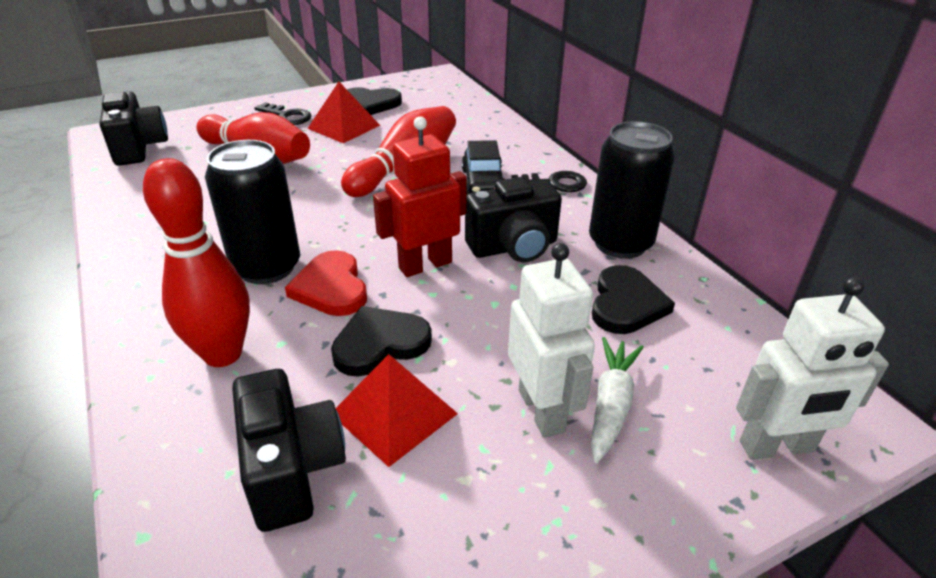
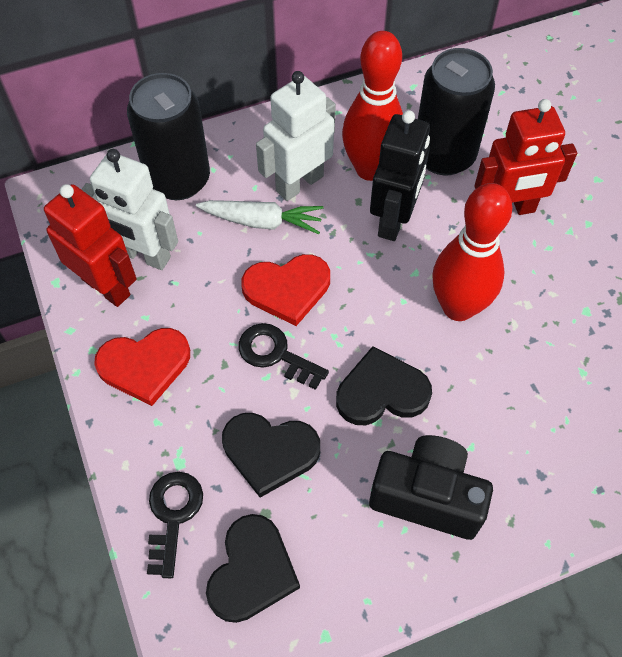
black camera: [100,91,168,166] [232,369,346,532] [465,177,562,262] = 3 -> [369,435,493,540] = 1
black car: [462,140,505,196] = 1 -> none = 0
black robot: none = 0 -> [370,110,430,241] = 1
red bowling pin: [143,158,250,367] [196,112,310,164] [341,106,456,197] = 3 -> [342,31,403,181] [432,183,512,321] = 2
red heart: [285,250,367,316] = 1 -> [94,328,190,406] [241,254,330,326] = 2
red pyramid: [308,82,380,143] [335,354,458,467] = 2 -> none = 0
red robot: [373,116,467,277] = 1 -> [44,184,137,307] [474,99,577,215] = 2

